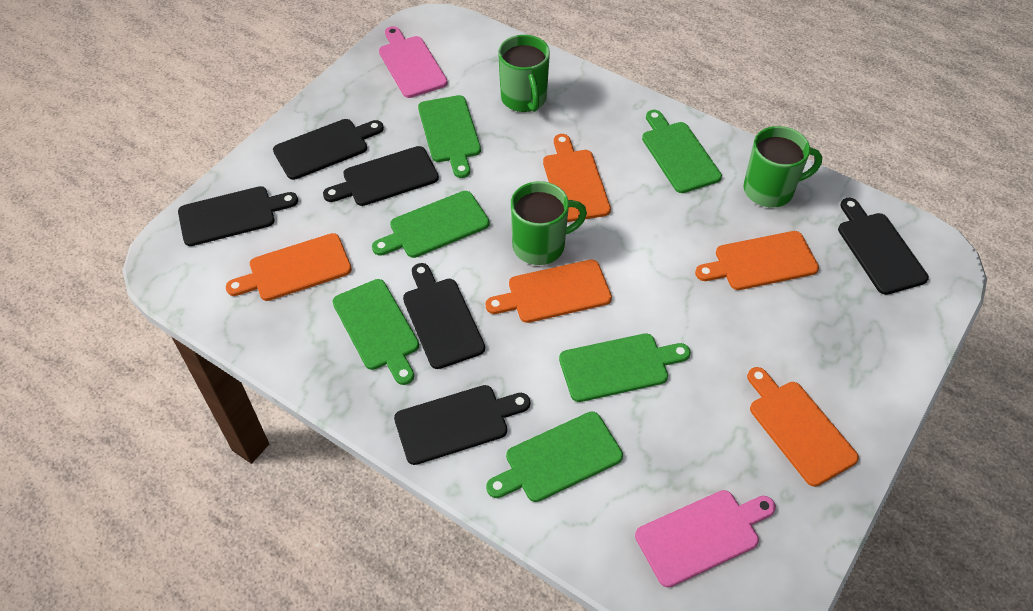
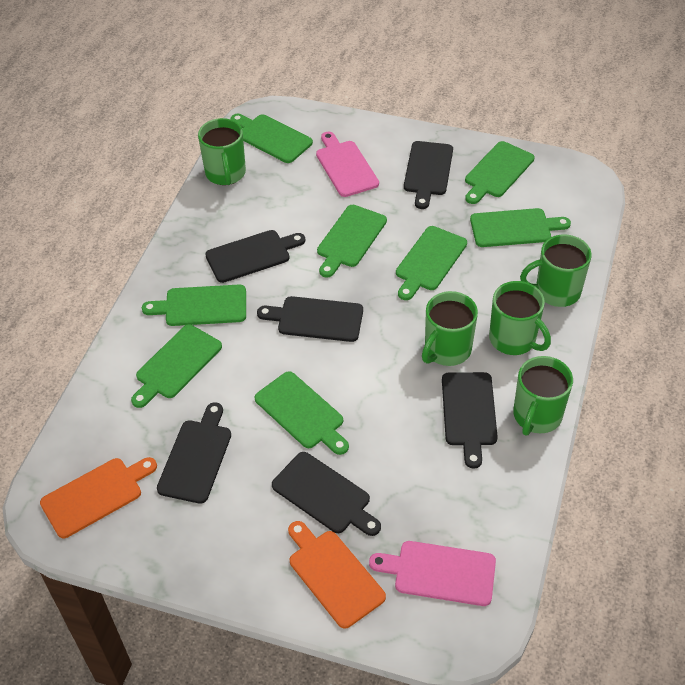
green cutting board: [332,279,419,385] [372,191,490,258] [418,95,481,178] [486,411,623,502] [559,333,691,402] [642,110,722,193] = 6 -> [131,324,222,408] [142,284,246,326] [231,114,313,163] [255,371,349,455] [317,205,387,278] [396,226,467,300] [465,141,535,204] [470,208,571,247] = 8
green mug: [498,35,550,112] [511,181,587,265] [744,126,822,207] = 3 -> [198,118,246,185] [422,291,478,366] [489,281,551,355] [513,356,573,436] [520,234,592,307] = 5
orange cutting board: [226,233,352,301] [486,259,612,323] [543,134,611,222] [695,231,819,290] [747,367,859,487] = 5 -> [40,457,157,538] [288,521,386,629] = 2

